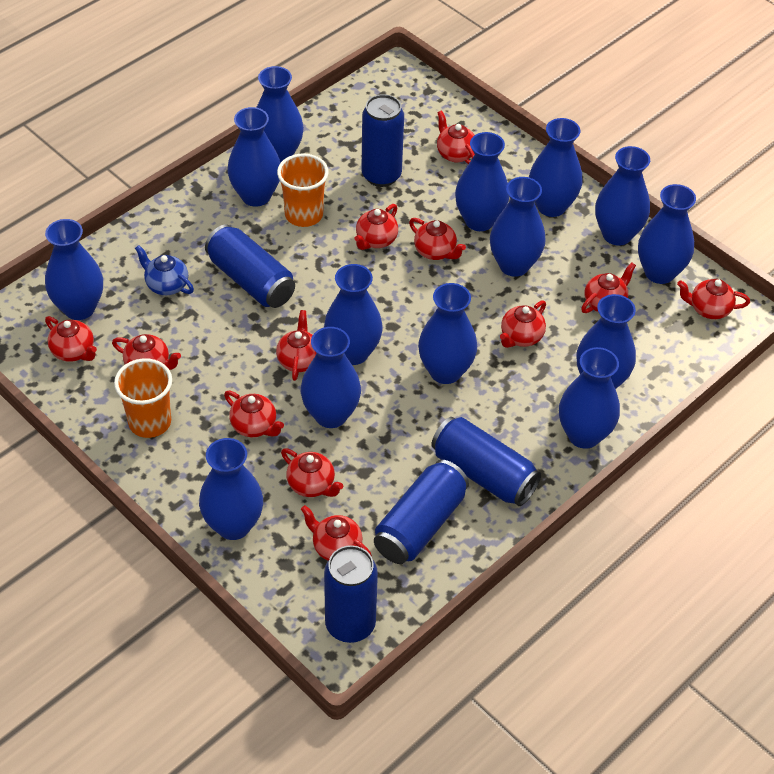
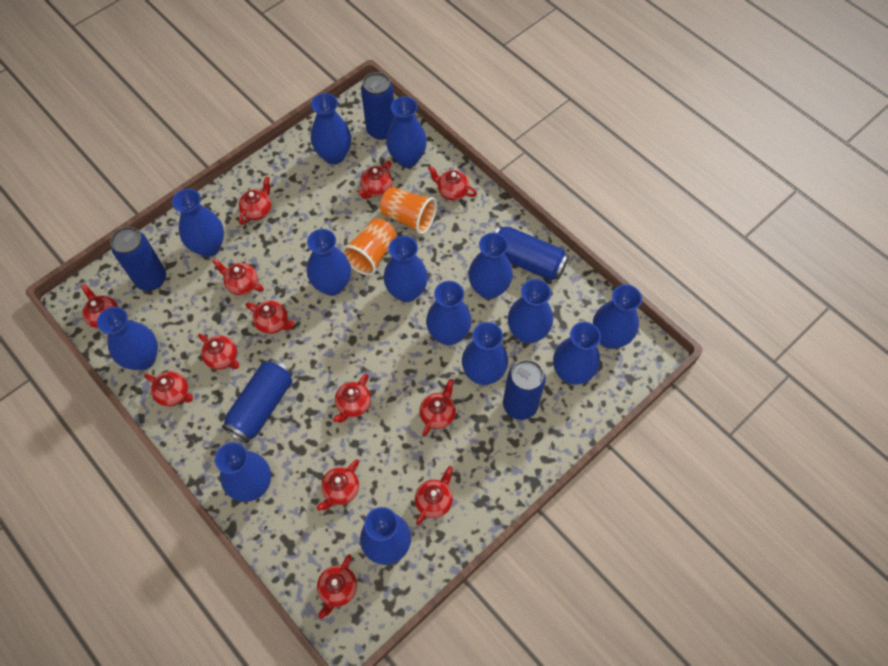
blue teapot: [135,245,194,295] = 1 -> none = 0
red teapot: [45,316,97,362] [112,334,181,370] [224,391,284,437] [276,310,317,381] [281,448,343,497] [301,505,372,561] [354,204,398,250] [409,218,466,260] [437,110,475,164] [500,300,546,348] [581,263,636,313] [677,279,750,319] = 12 -> [81,284,118,329] [144,371,193,407] [198,334,239,370] [212,259,264,295] [239,176,271,225] [246,301,294,334] [317,460,359,511] [317,554,357,619] [333,374,371,423] [358,161,392,199] [415,466,453,525] [419,379,456,436] [428,166,477,201] = 13

